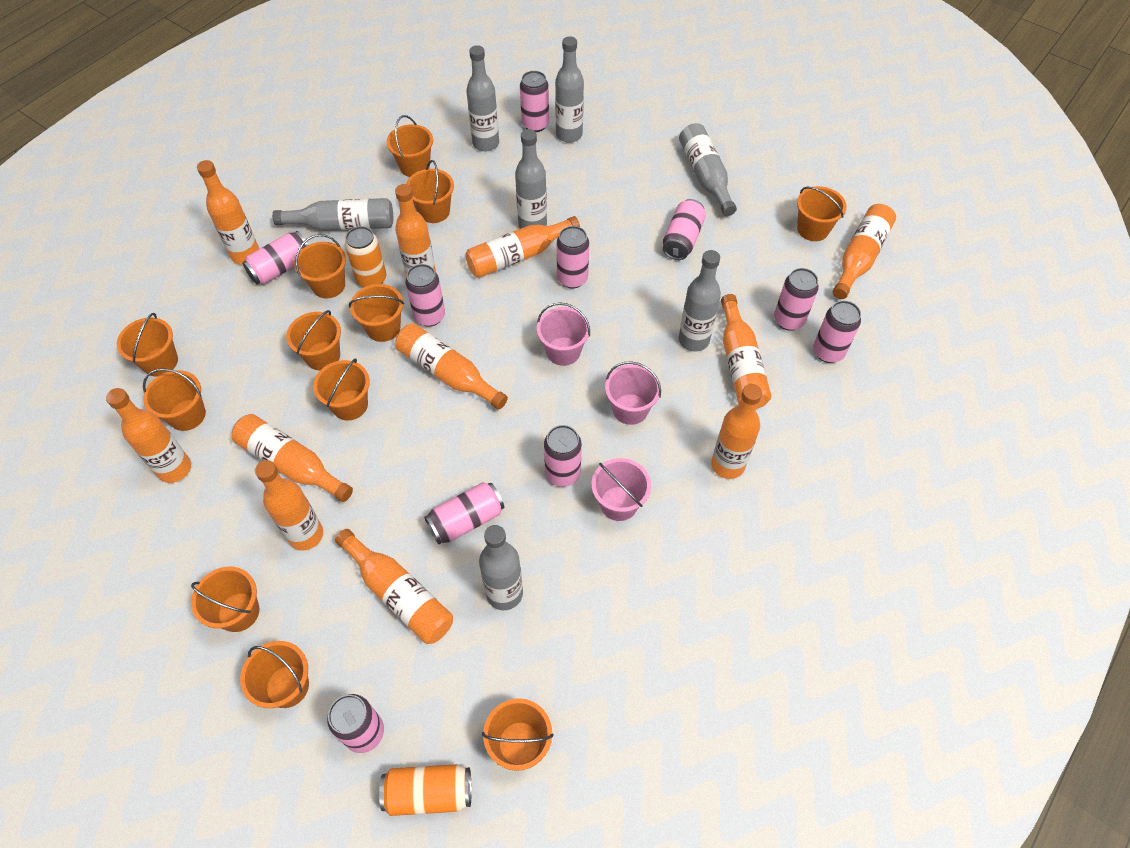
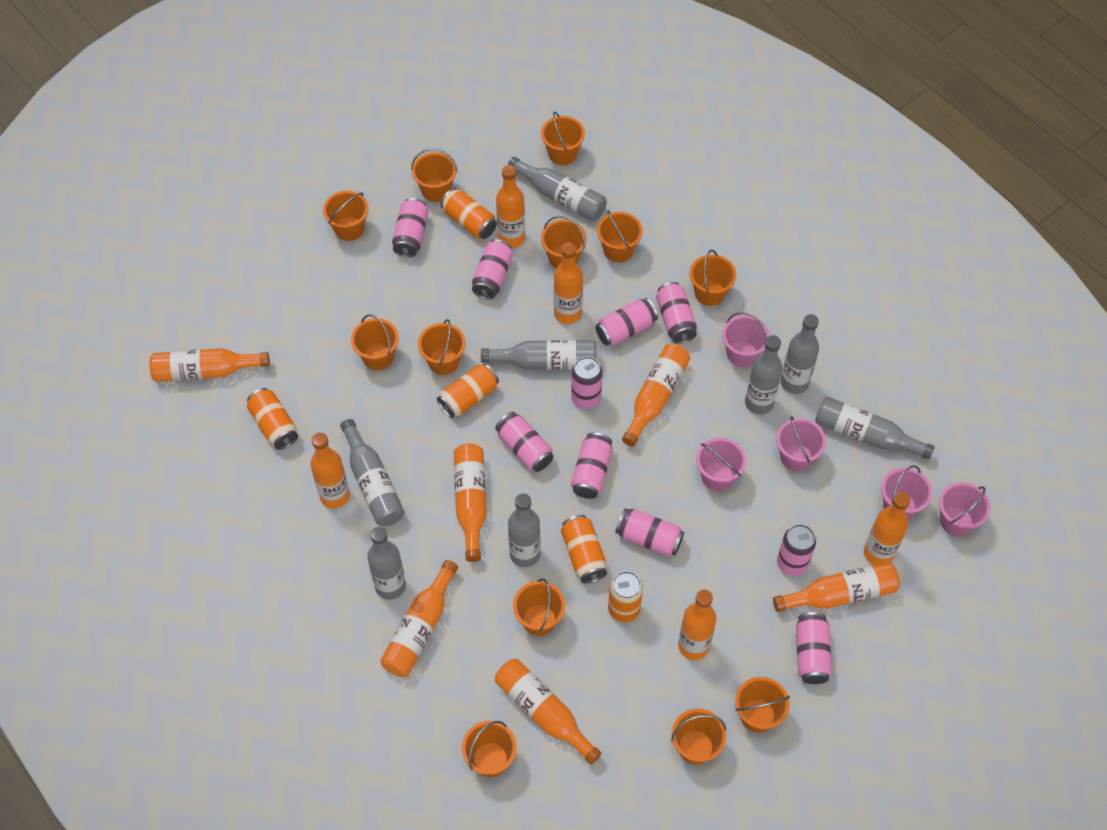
grey bottle: [272,198,393,231] [466,45,499,151] [479,525,523,610] [515,129,547,229] [555,36,584,143] [679,123,737,216] [679,250,721,351] = 7 -> [340,419,404,526] [367,527,406,600] [481,340,597,370] [508,157,607,221] [508,493,541,567] [745,335,783,414] [781,314,819,394] [815,397,935,459] = 8
orange can: [345,226,386,287] [379,764,472,816] = 2 -> [247,388,298,450] [437,364,499,418] [441,188,497,239] [561,515,607,583] [608,571,643,622] = 5
pink bucket: [537,303,590,366] [592,458,651,521] [605,361,661,425] = 3 -> [696,438,746,491] [722,312,770,367] [776,416,826,471] [881,465,932,520] [939,482,991,536] = 5

